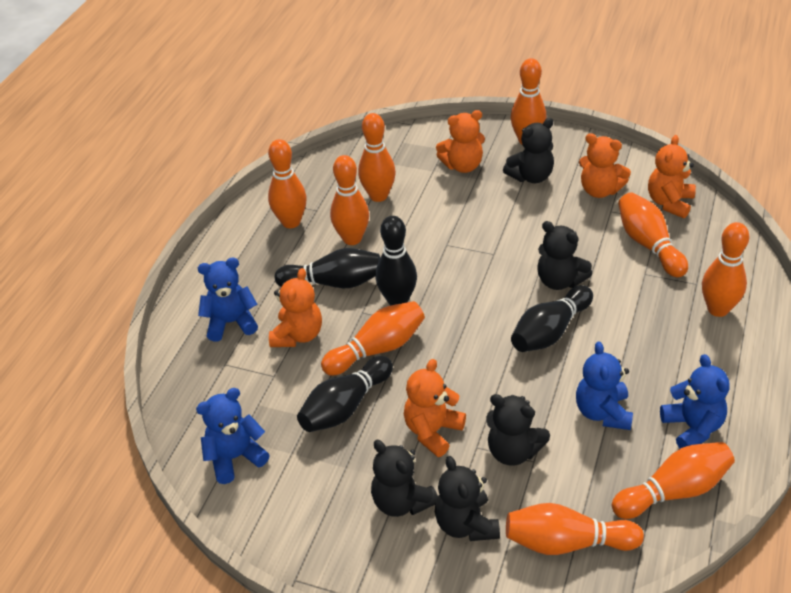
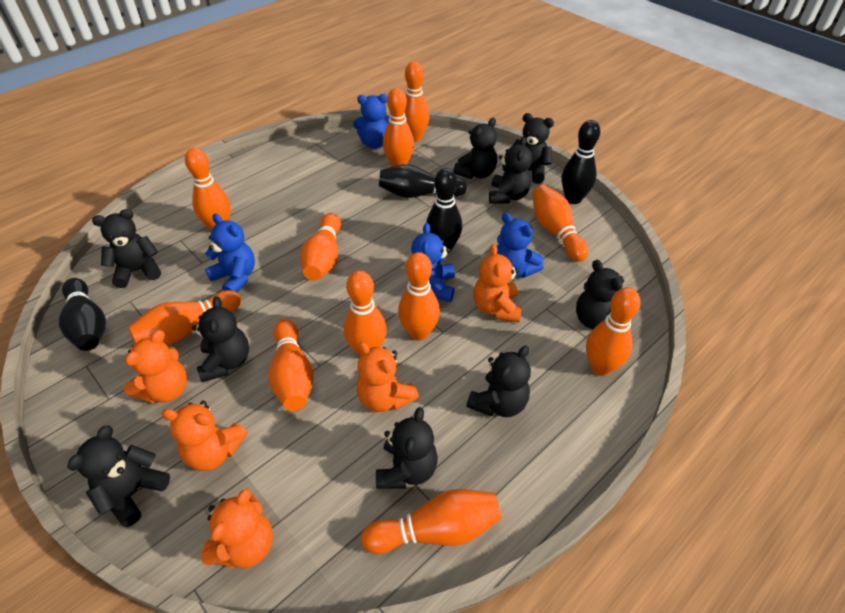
black teddy bear: [371,440,438,517] [435,456,500,541] [487,394,550,465] [503,118,554,183] [537,221,592,290] = 5 -> [67,425,170,527] [92,209,161,288] [192,296,249,382] [376,407,438,489] [453,118,497,179] [466,346,531,417] [489,137,533,204] [512,113,554,184] [576,260,624,329] = 9
orange bowling pin: [268,139,307,228] [321,301,425,376] [330,155,369,245] [358,113,396,202] [506,503,644,555] [511,58,546,145] [612,442,735,519] [618,192,688,277] [702,222,750,317] = 9 -> [128,290,241,345] [185,148,231,231] [268,319,314,411] [300,213,341,281] [344,271,387,356] [361,489,502,554] [383,88,414,167] [398,252,440,341] [405,62,430,142] [532,185,589,262] [586,287,641,376] = 11

